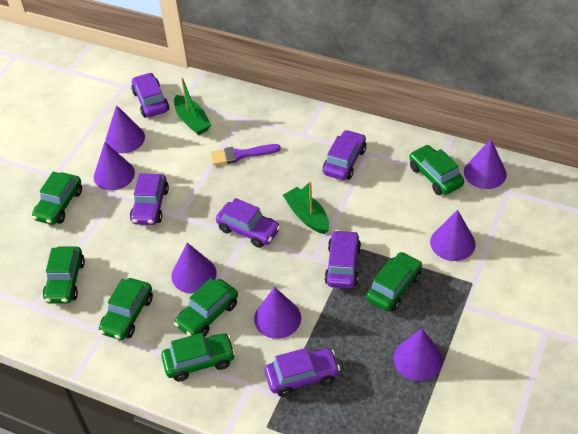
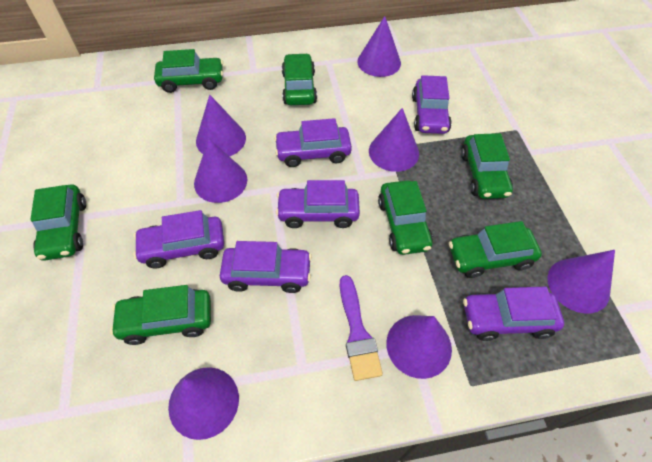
green boat: [174,78,211,135] [283,182,329,234] = 2 -> none = 0

